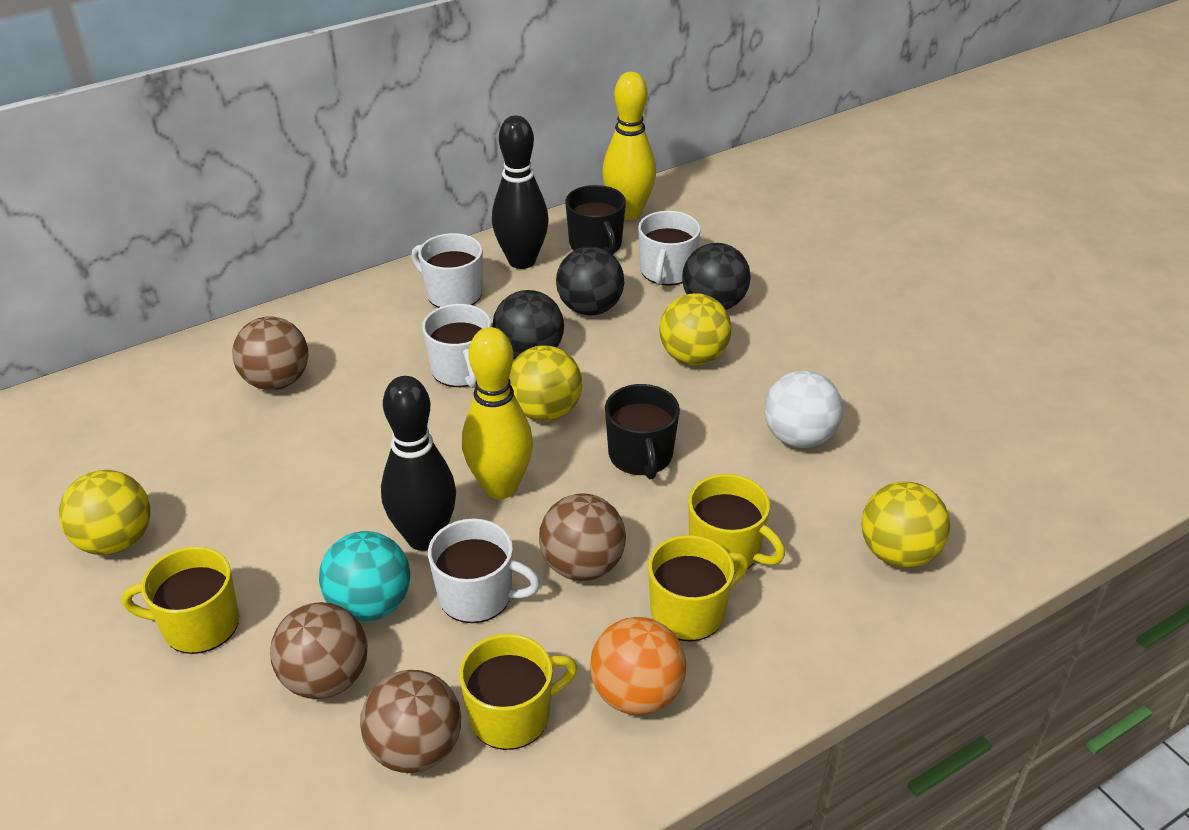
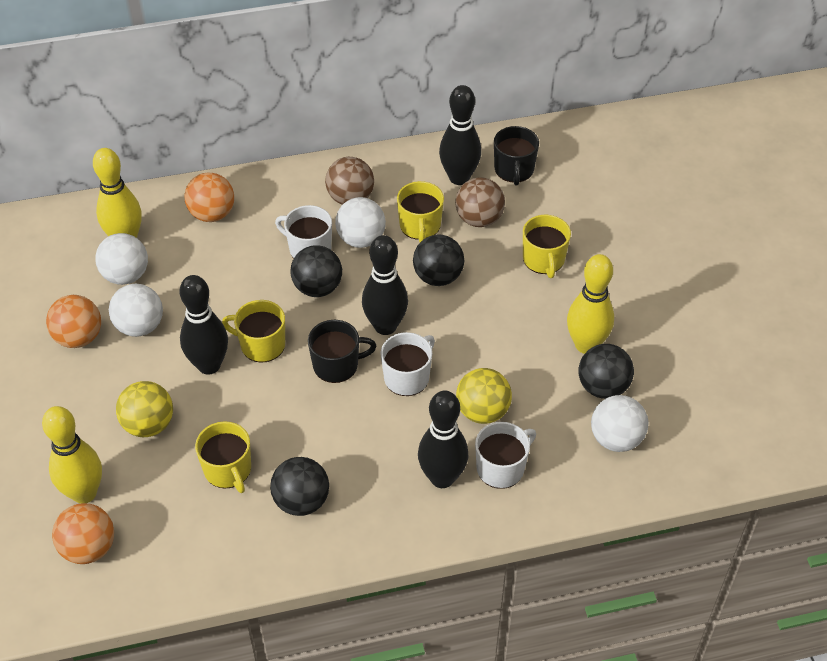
black ball: [492,290,564,359] [556,246,625,315] [682,243,751,310] = 3 -> [270,457,329,516] [290,245,342,297] [413,235,464,286] [578,344,634,399] = 4
black bowling pin: [381,376,456,551] [492,116,549,269] = 2 -> [179,275,228,375] [362,235,408,335] [418,390,469,488] [439,85,481,185] = 4
brown ball: [232,316,309,390] [270,602,368,699] [360,670,461,773] [539,493,626,581] = 4 -> [325,157,374,205] [455,177,505,227] = 2
orange ball: [590,617,686,715] = 1 -> [46,295,101,348] [52,503,114,564] [184,173,234,222] = 3
turquoise ball: [319,531,410,622] = 1 -> none = 0
white ball: [764,370,843,448] = 1 -> [95,233,148,285] [109,284,163,337] [335,197,386,248] [591,395,648,452] = 4
white mug: [411,233,483,308] [422,304,491,388] [428,519,540,623] [638,211,701,286] = 4 -> [275,205,332,258] [380,332,435,396] [475,422,536,489] = 3
yellow ball: [59,470,150,555] [509,345,582,421] [659,293,732,365] [861,481,950,568] = 4 -> [116,381,173,437] [456,368,512,424] = 2
yellow bowling pin: [462,327,533,499] [602,72,656,220] = 2 -> [42,406,102,504] [93,148,142,238] [567,254,614,354] = 3

